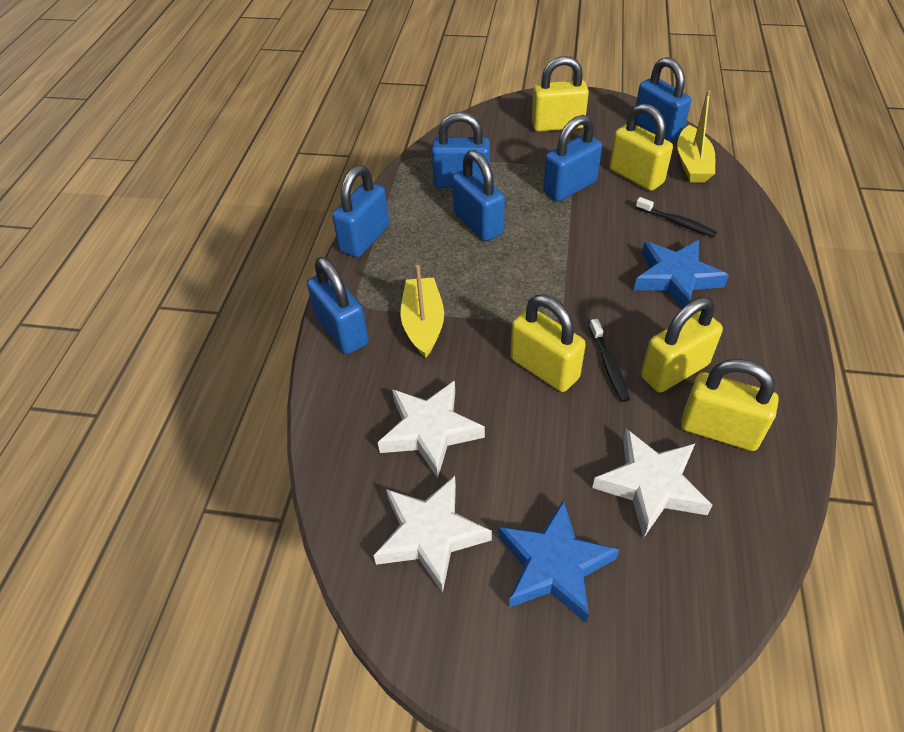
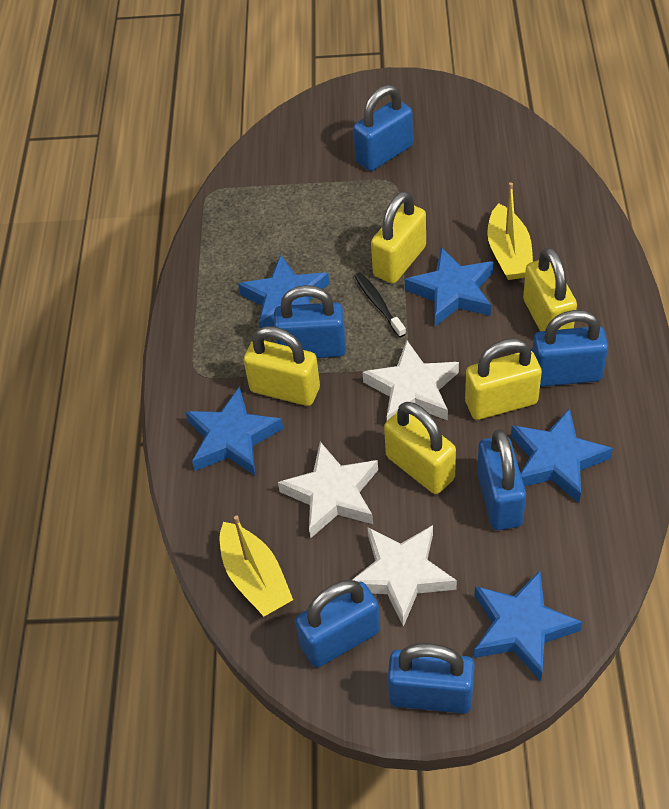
black toothbrush: [589,319,630,402] [636,197,717,237] = 2 -> [355,272,406,338] = 1
blue star: [498,500,620,623] [634,240,729,308] = 2 -> [186,386,283,475] [238,255,329,328] [405,247,494,326] [474,571,583,681] [511,408,613,503] = 5

